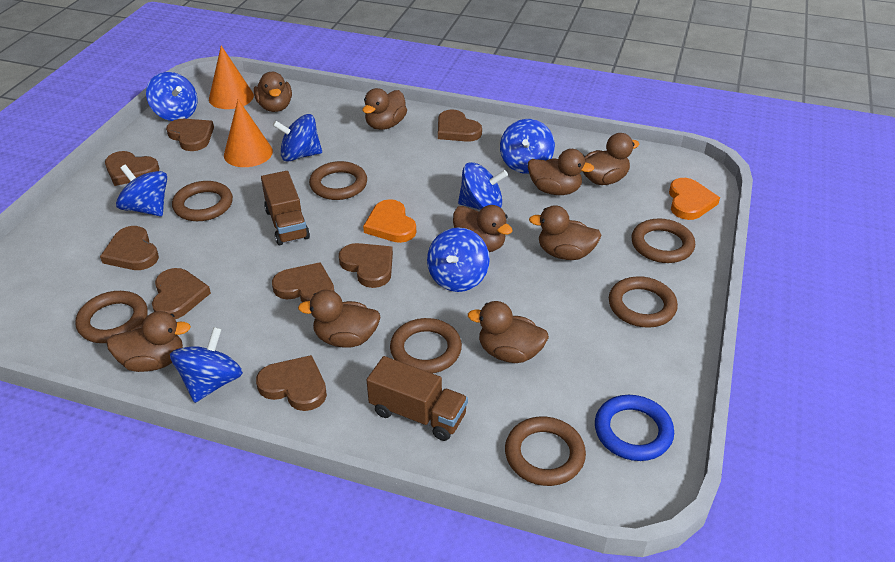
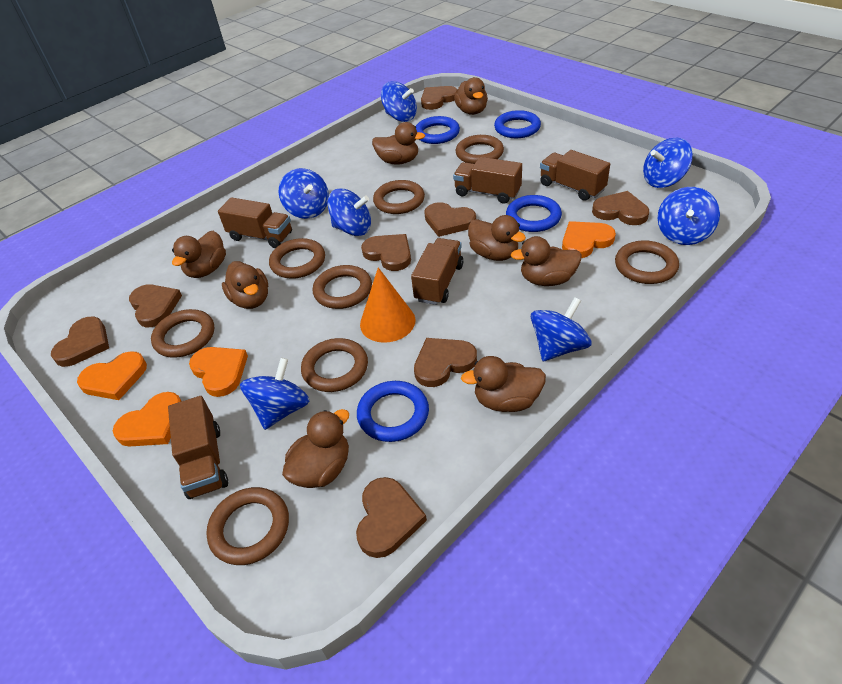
blue ring: [595,395,674,461] = 1 -> [357,381,429,442] [416,116,460,144] [494,110,541,138] [506,195,562,232] = 4
brown duck: [106,311,191,372] [254,72,292,112] [298,290,380,348] [362,88,407,130] [453,205,513,252] [468,301,549,363] [528,149,594,195] [529,205,602,260] [583,133,639,185] = 9 -> [172,231,226,278] [222,261,268,309] [282,409,349,488] [372,122,425,165] [454,77,488,115] [461,356,546,412] [468,215,526,261] [511,236,582,286] = 8
brown ring: [75,291,148,343] [172,181,233,221] [309,161,367,200] [390,318,462,374] [505,416,586,486] [609,276,678,328] [631,218,695,263] = 7 -> [151,309,214,358] [206,487,289,565] [269,238,325,279] [301,338,368,392] [313,265,372,309] [373,180,425,214] [456,135,504,164] [615,240,679,284] = 8
brown truck: [261,171,310,245] [366,356,468,441] = 2 -> [168,396,228,499] [218,197,292,248] [411,238,463,305] [453,157,522,204] [540,150,610,201] = 5
orange cone: [209,46,254,109] [224,99,273,167] = 2 -> [360,267,415,343] = 1
orange heart: [363,199,416,243] [669,178,720,220] = 2 -> [77,351,147,400] [113,392,181,447] [189,347,248,397] [562,221,616,258] = 4

